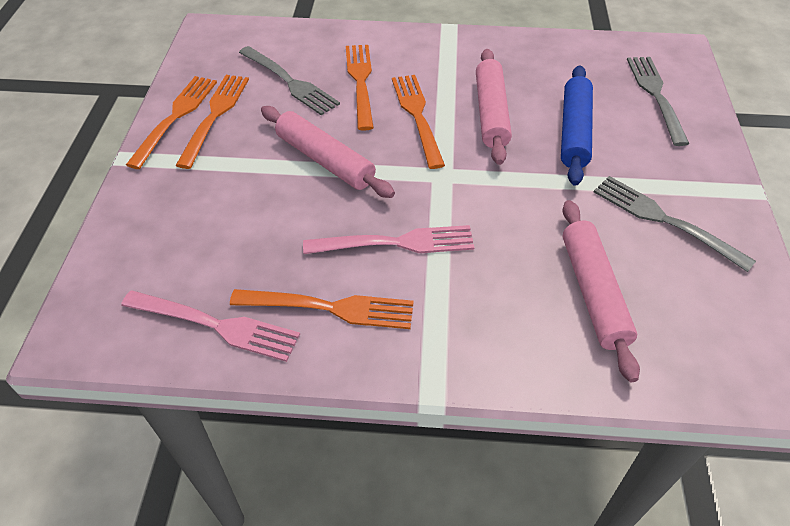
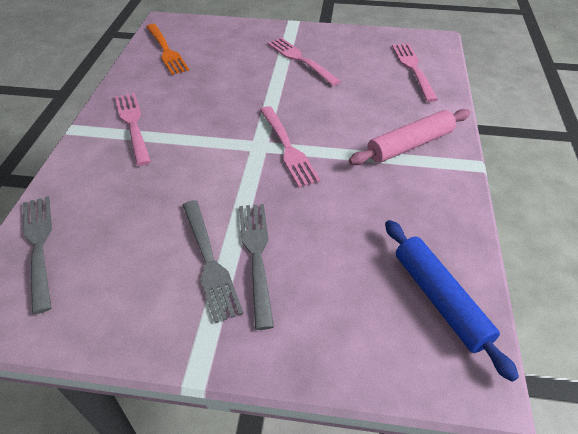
orange fork: [126,76,217,169] [175,75,249,169] [230,289,414,329] [346,45,374,131] [392,75,445,169] = 5 -> [146,24,190,75] = 1
pink fork: [121,290,300,362] [303,225,474,254] = 2 -> [115,93,151,166] [260,106,321,187] [267,37,341,86] [392,43,438,102] = 4
pink rolling pin: [261,106,395,198] [476,49,512,165] [562,200,640,382] = 3 -> [349,109,470,165] = 1

